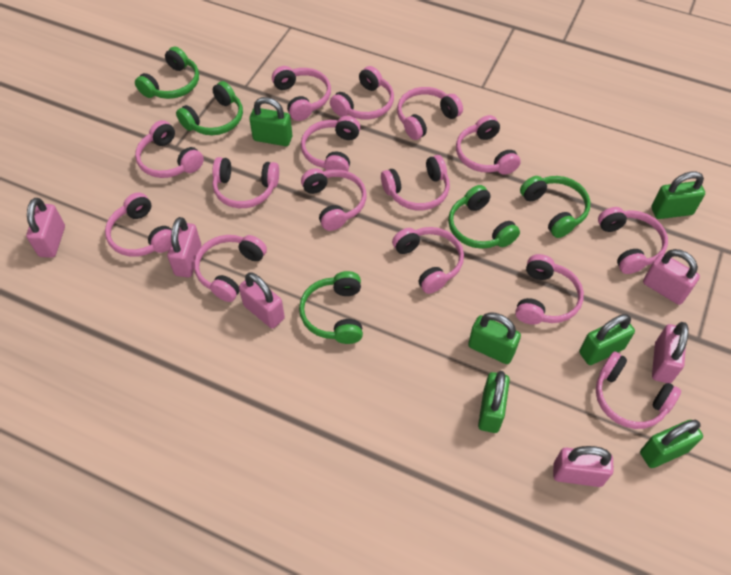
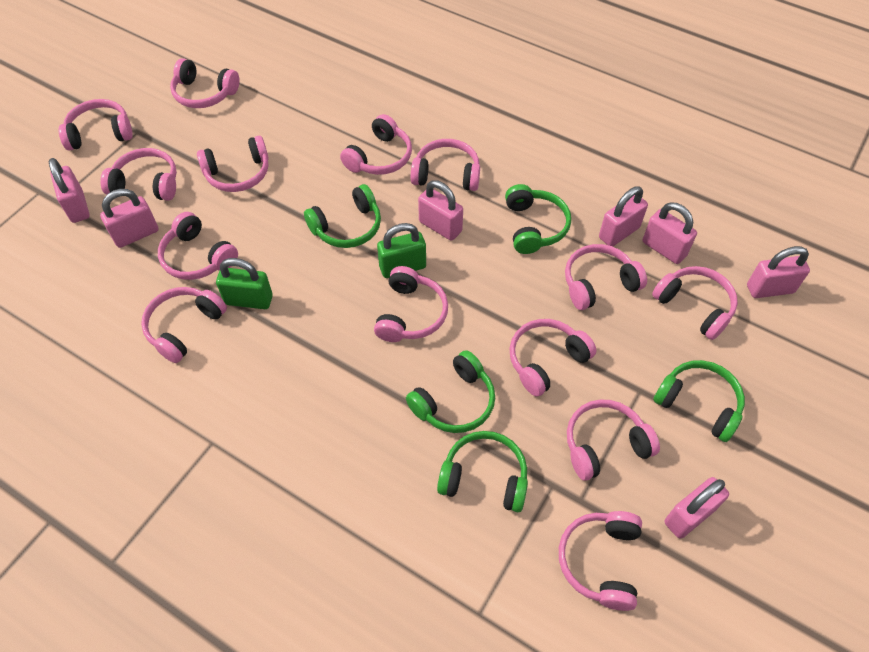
green padlock: [249,97,292,146] [468,312,521,364] [478,371,510,433] [579,314,635,365] [640,420,703,468] [652,171,705,219] = 6 -> [216,258,273,309] [377,223,426,278] = 2
pink headphones: [105,192,172,257] [135,120,204,178] [194,235,267,302] [212,157,279,208] [272,66,331,121] [301,116,361,171] [301,168,366,231] [330,66,394,120] [381,155,450,211] [392,227,464,294] [397,87,463,140] [456,115,521,175] [515,254,584,325] [596,351,681,429] [598,207,668,274] = 15 -> [59,99,133,151] [100,148,177,201] [141,287,227,363] [158,212,238,280] [170,58,239,108] [197,136,269,192] [340,114,412,175] [374,266,448,342] [411,139,480,191] [510,319,597,397] [559,511,642,611] [565,244,647,310] [567,400,660,481] [652,266,738,340] = 14
pink padlock: [26,198,65,258] [167,217,201,277] [239,272,285,329] [553,446,614,487] [643,249,700,305] [652,322,688,383] = 6 -> [49,158,90,223] [100,189,159,248] [418,180,463,241] [599,187,648,247] [643,202,697,264] [664,477,729,539] [747,246,810,298] = 7

